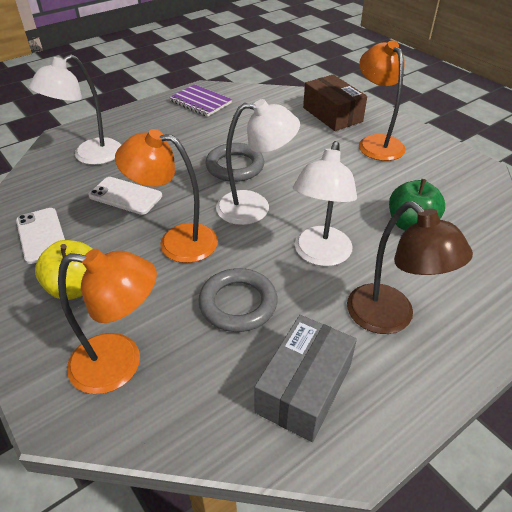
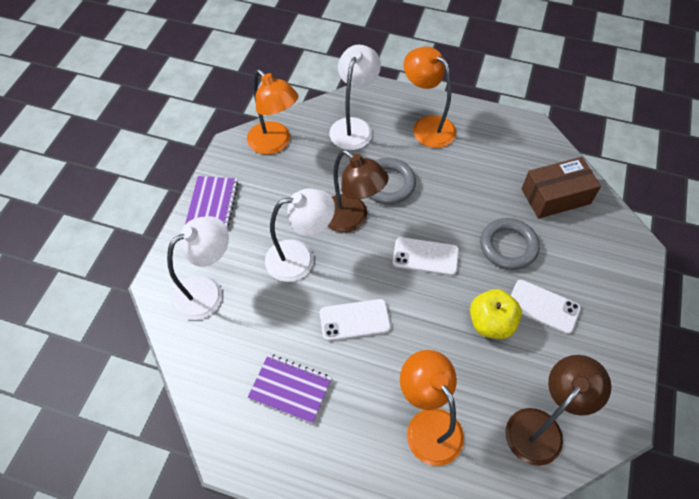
brown lamp: [347,201,473,334] = 1 -> [327,150,389,233] [506,355,611,466] = 2
green apple: [389,179,445,231] = 1 -> none = 0
grey box: [254,315,357,442] = 1 -> none = 0
purple notebook: [169,84,232,117] = 1 -> [185,176,239,228] [247,354,332,424] = 2
white phone: [16,208,65,264] [89,177,162,215] = 2 -> [320,299,391,341] [392,237,459,275] [511,280,581,334] = 3

